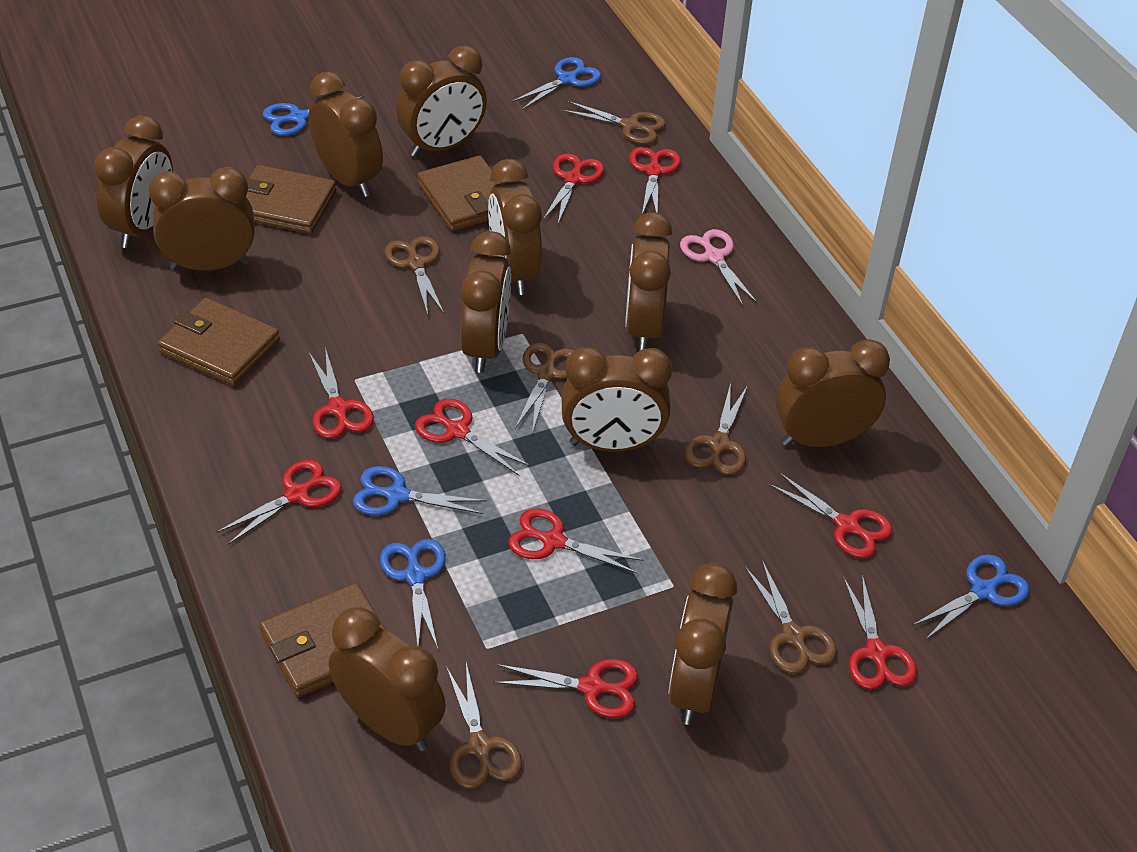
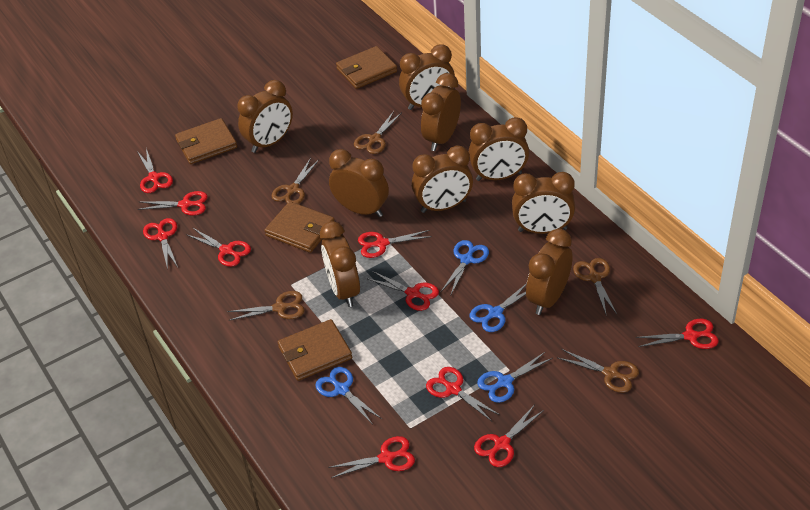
blue scissors: [263,96,364,136] [353,466,487,515] [380,539,446,649] [512,57,601,110] [912,554,1029,640] = 5 -> [315,367,382,425] [441,240,489,294] [470,283,527,332] [477,351,553,403] = 4
brown clock: [94,115,173,248] [149,167,254,271] [309,71,383,197] [329,607,446,751] [396,46,487,157] [460,231,511,373] [488,159,542,295] [562,347,672,452] [625,212,673,351] [668,563,737,725] [776,339,890,447] = 11 -> [237,80,293,153] [320,221,360,307] [329,149,389,217] [399,44,455,110] [412,145,473,213] [421,73,461,151] [469,117,529,181] [512,172,575,234] [526,229,573,315] = 9
brown scissors: [384,236,444,315] [446,663,522,789] [515,343,574,433] [561,101,666,144] [685,383,748,475] [745,560,837,674] = 6 -> [227,291,305,321] [271,158,319,204] [354,111,401,154] [558,349,639,393] [573,258,617,314] = 5
pink scissors: [680,229,758,306] = 1 -> none = 0
red scissors: [216,460,342,545] [309,347,374,439] [415,399,531,476] [493,659,638,718] [508,509,643,573] [543,154,604,224] [629,147,681,215] [769,473,893,558] [843,575,917,689] = 9 -> [137,149,173,193] [137,191,208,216] [143,218,178,269] [186,228,251,267] [328,436,415,478] [358,230,432,258] [366,271,439,311] [426,367,500,421] [474,406,544,467] [636,319,719,349] = 10

